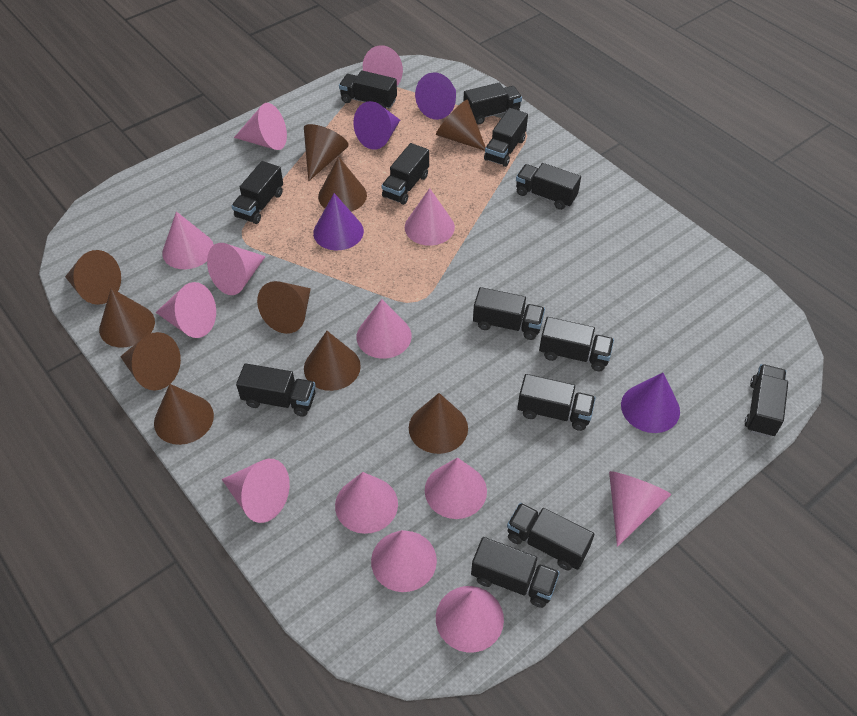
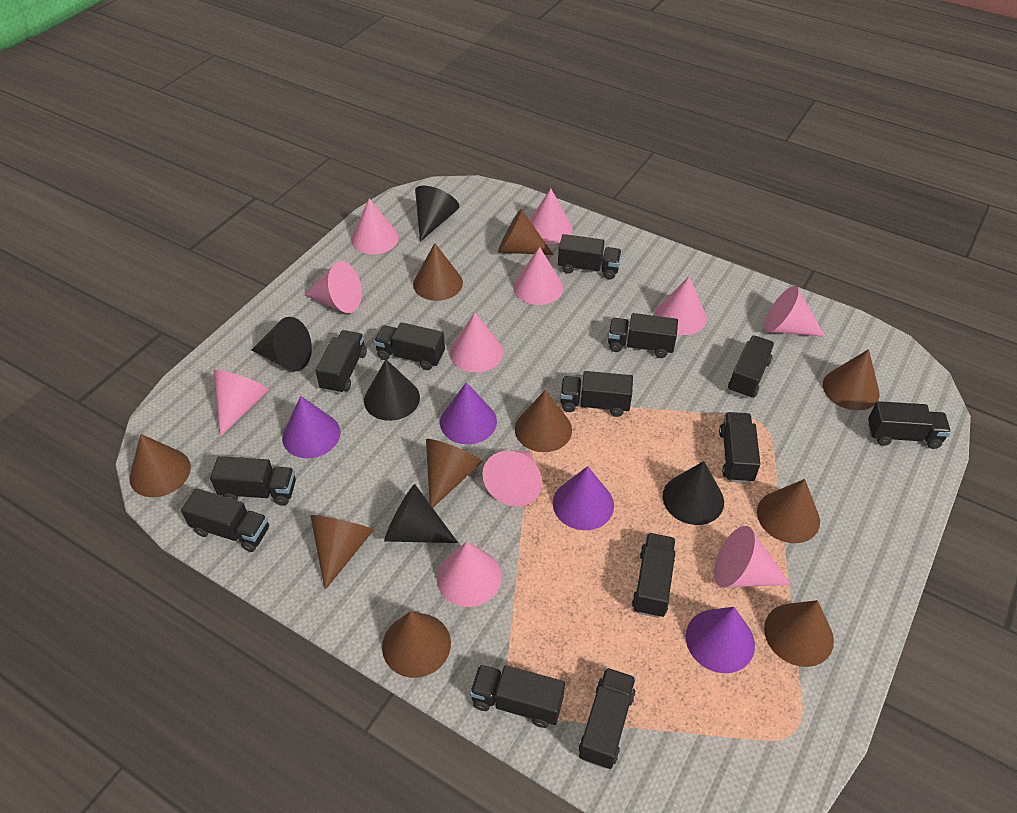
black cone: none = 0 -> [251,317,312,372] [364,359,420,421] [384,484,458,543] [415,186,459,242] [663,461,724,525] = 5
pink cone: [155,282,216,338] [162,211,214,269] [207,243,266,295] [222,459,290,523] [234,103,287,150] [335,472,398,534] [356,299,412,359] [363,45,403,85] [371,530,437,592] [405,188,455,246] [425,457,487,519] [436,586,504,652] [609,471,671,547] = 13 -> [213,370,269,437] [305,262,362,313] [351,198,399,254] [437,541,502,607] [450,313,503,372] [483,451,542,507] [513,247,563,305] [530,189,573,244] [655,277,707,335] [714,526,791,587] [764,286,826,337] = 11

